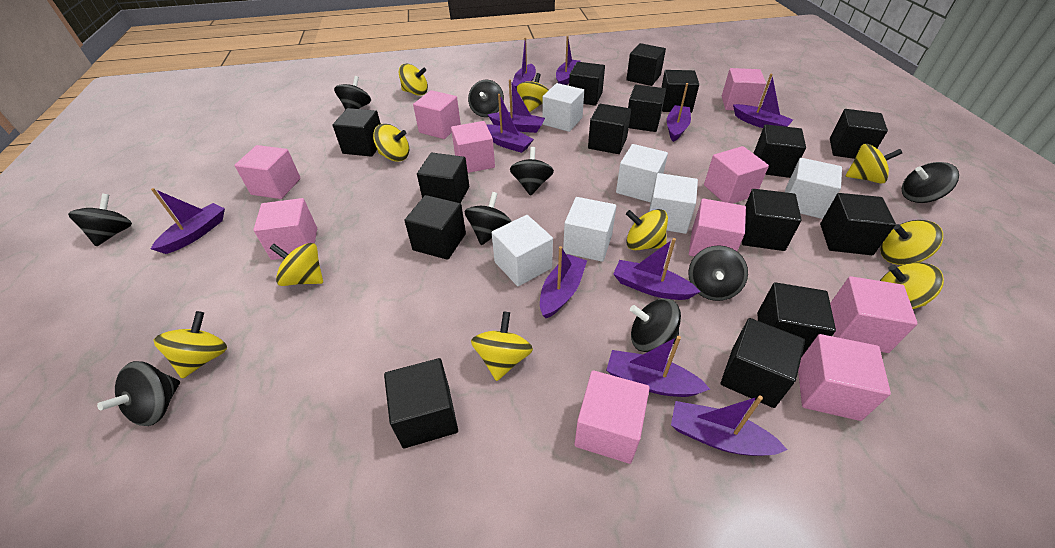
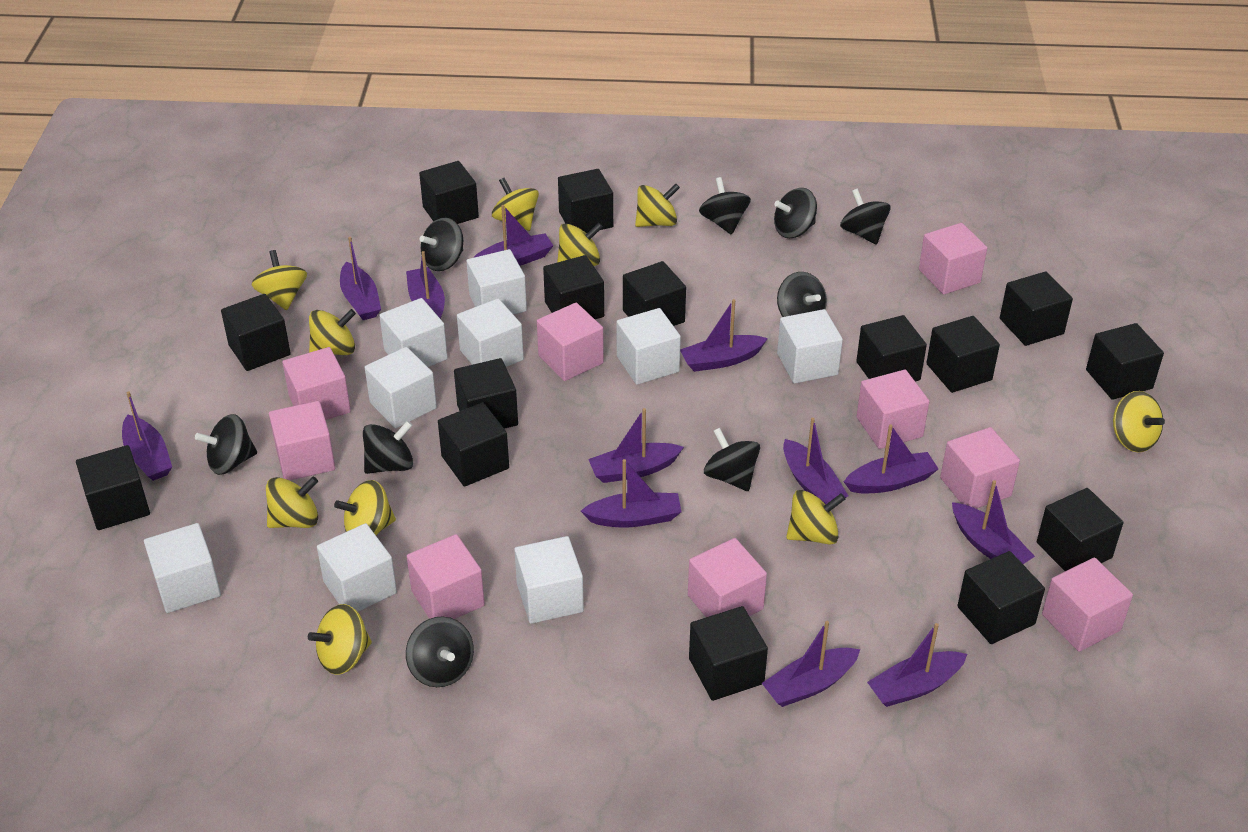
pink cube: [235,145,301,199] [253,198,317,260] [413,90,461,139] [451,121,495,173] [574,370,650,464] [689,198,746,257] [704,146,769,204] [722,68,766,111] [798,334,891,421] [830,276,918,353] = 10 -> [269,401,335,480] [283,347,351,420] [407,534,485,619] [537,303,604,381] [688,538,767,617] [857,370,930,449] [919,223,987,295] [940,427,1020,509] [1042,558,1133,652] = 9
purple boat: [151,188,225,254] [486,94,534,153] [488,79,545,133] [513,37,536,90] [540,246,587,319] [556,36,581,85] [606,336,710,397] [613,238,700,300] [667,83,691,142] [671,395,788,456] [733,74,793,128] = 11 -> [122,391,172,481] [340,237,381,320] [406,251,445,319] [473,205,554,266] [581,459,681,528] [588,408,684,483] [680,299,768,372] [762,621,860,707] [783,418,848,504] [844,424,938,493] [867,623,967,707] [952,480,1035,564] = 12
white cube: [492,215,553,286] [542,83,584,132] [563,197,616,262] [616,144,668,202] [649,173,698,234] [785,158,842,219] = 6 -> [144,523,221,613] [317,523,397,612] [365,347,437,428] [379,298,448,367] [457,299,524,367] [467,249,527,315] [514,536,584,624] [617,308,681,385] [777,309,843,383] = 9

